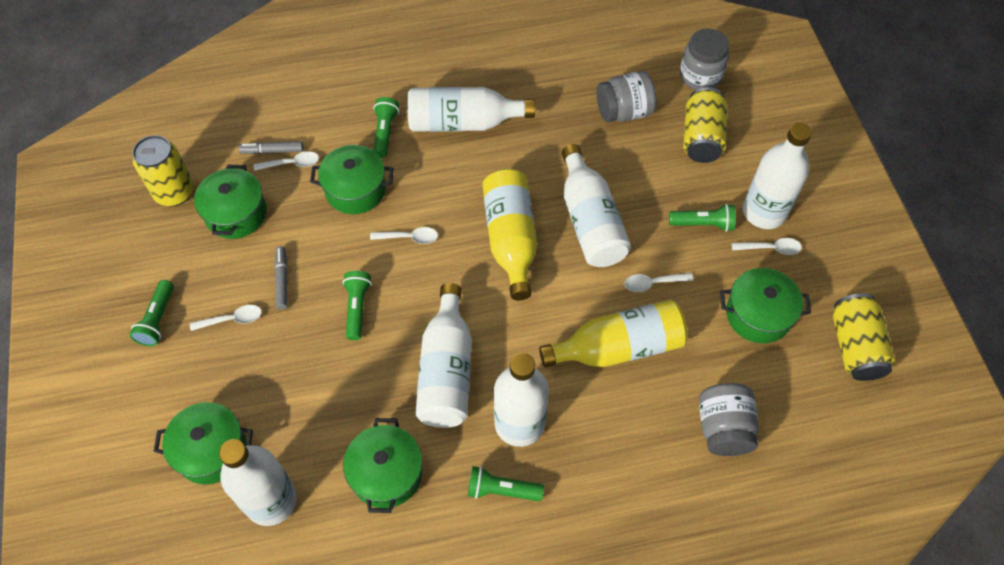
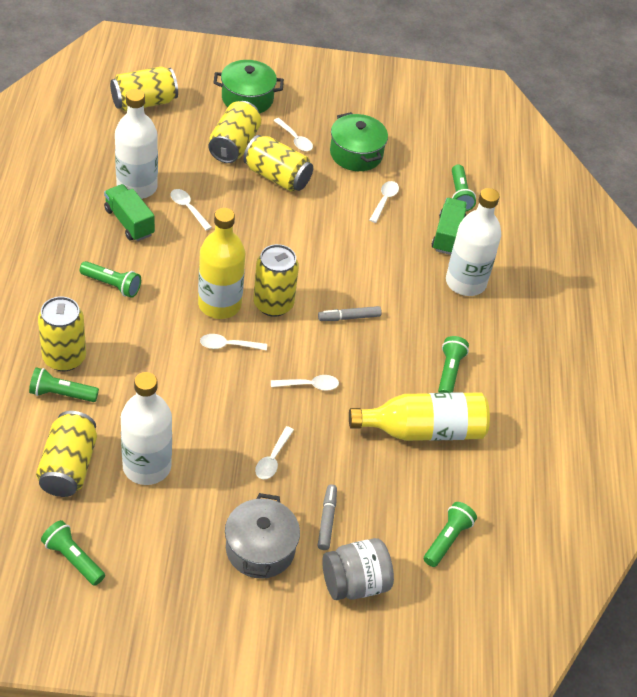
green flashlight: [129,280,174,346] [343,271,372,340] [373,97,399,158] [468,466,544,501] [669,204,735,232] = 5 -> [29,367,99,402] [41,520,105,586] [80,261,141,298] [424,502,477,567] [438,336,469,393] [452,164,476,211] = 6
green pot: [153,402,253,485] [194,165,267,239] [310,145,394,214] [343,418,422,513] [720,268,811,343] = 5 -> [213,60,284,113] [330,112,388,171] = 2
green truck: none = 0 -> [104,184,155,241] [432,198,467,255] = 2
grey jar: [596,71,657,122] [680,29,729,90] [699,383,759,456] = 3 -> [322,538,394,600] = 1
grey pot: none = 0 -> [225,493,300,579] = 1
white bottle: [219,439,297,526] [407,87,535,132] [415,283,472,428] [494,353,549,447] [562,144,631,267] [743,122,812,229] = 6 -> [115,89,158,199] [121,372,172,485] [446,188,501,296] = 3
white spoon: [190,305,262,331] [254,151,319,171] [370,227,438,244] [625,273,694,292] [732,238,802,255] = 5 -> [170,189,212,230] [200,334,267,351] [255,426,294,479] [271,375,339,391] [273,118,313,151] [370,181,399,223] = 6
yellow can: [132,135,194,206] [683,87,727,163] [833,293,895,381] = 3 -> [36,411,97,497] [38,296,86,371] [110,67,178,111] [209,101,261,163] [243,135,313,192] [253,244,299,317] = 6

